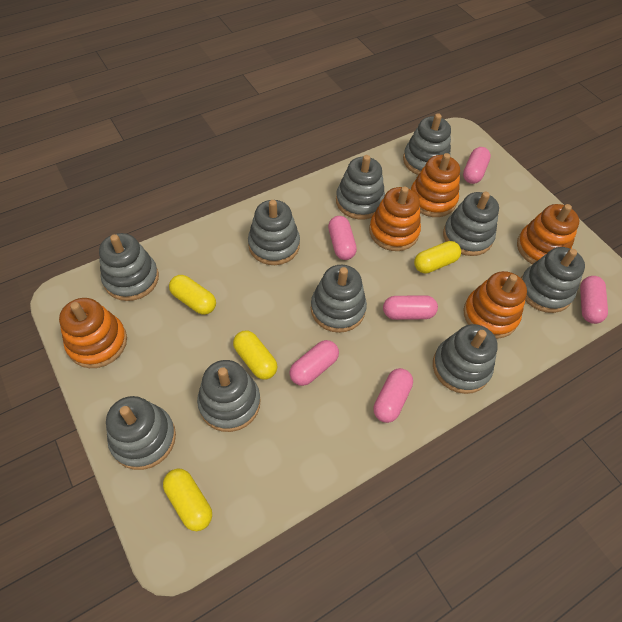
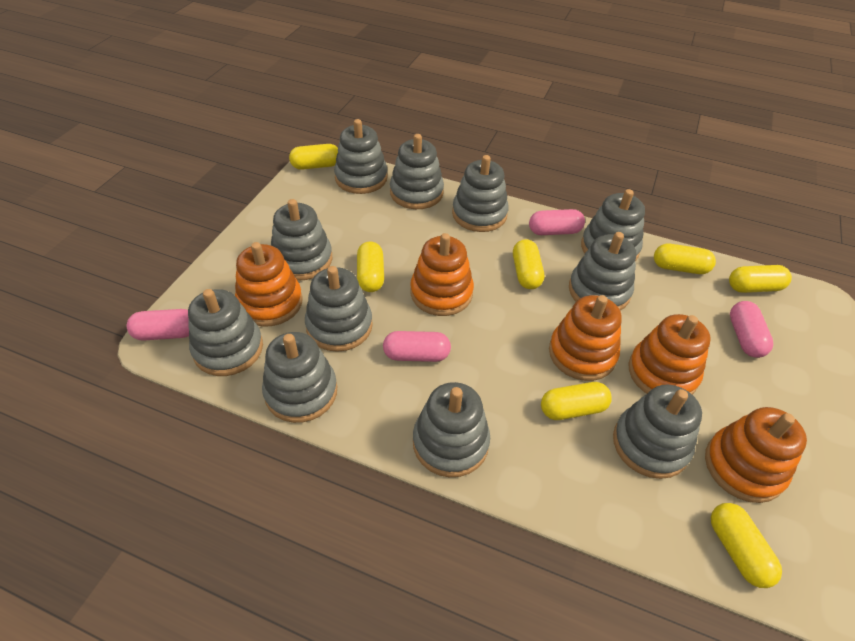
grey stacking toy: [99,233,159,301] [106,396,176,470] [197,360,261,432] [248,200,300,265] [311,265,367,333] [336,155,385,219] [403,113,451,175] [433,324,498,394] [443,192,499,256] [521,247,585,313] = 10 -> [188,289,263,376] [262,332,337,423] [271,199,332,281] [305,266,373,352] [334,119,388,194] [390,134,444,209] [413,382,490,477] [452,155,509,232] [569,232,636,310] [581,189,645,261] [613,384,702,479] = 11
pink capsule: [290,340,339,386] [328,216,357,260] [373,368,413,423] [383,295,438,320] [463,147,491,184] [580,276,608,324] = 6 -> [127,309,189,341] [383,331,451,362] [529,209,585,235] [730,301,773,358] = 4
yellow capsule: [163,469,212,531] [169,275,216,315] [233,331,278,380] [414,241,461,273] = 4 -> [289,144,338,170] [357,241,384,292] [513,239,544,289] [541,382,612,420] [654,244,716,274] [711,503,782,588] [729,265,792,293] = 7

